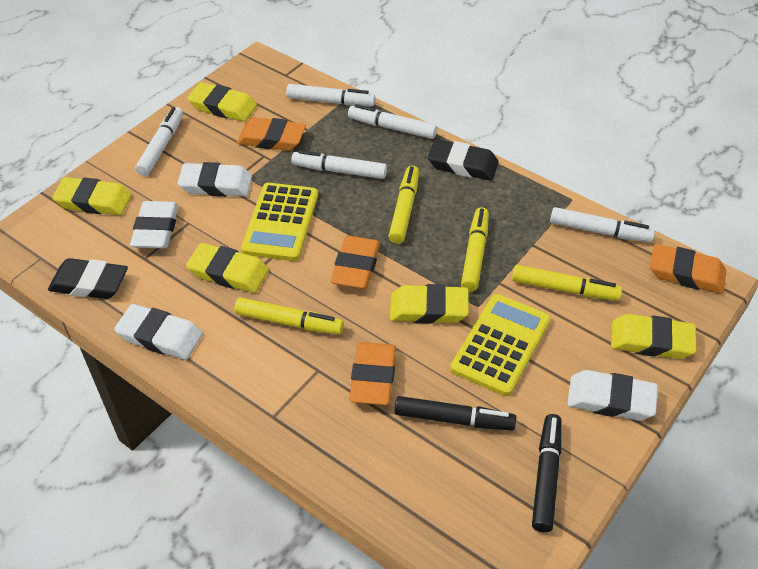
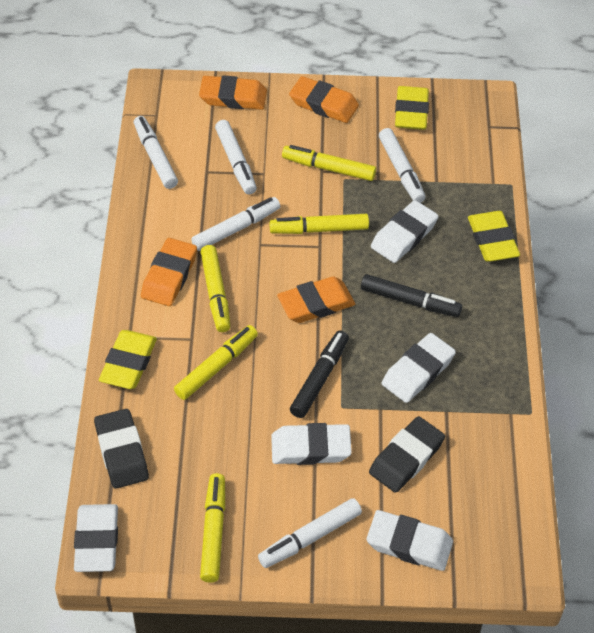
white eraser: [114,304,203,360] [130,201,179,248] [178,162,252,197] [567,370,658,421] = 4 -> [74,504,118,572] [271,423,352,465] [367,510,453,571] [371,200,439,263] [382,333,456,403] = 5
yellow calculator: [241,183,318,261] [450,294,550,396] = 2 -> none = 0
yellow eraser: [52,177,132,215] [186,243,269,293] [187,82,257,122] [390,284,469,324] [611,314,696,359] = 5 -> [99,330,157,389] [395,86,429,130] [468,211,520,262] = 3
yellow marker: [234,297,344,335] [388,166,419,244] [461,207,489,292] [512,265,622,301] = 4 -> [174,325,258,400] [200,473,225,583] [201,245,230,332] [269,214,369,234] [282,145,376,181] = 5

